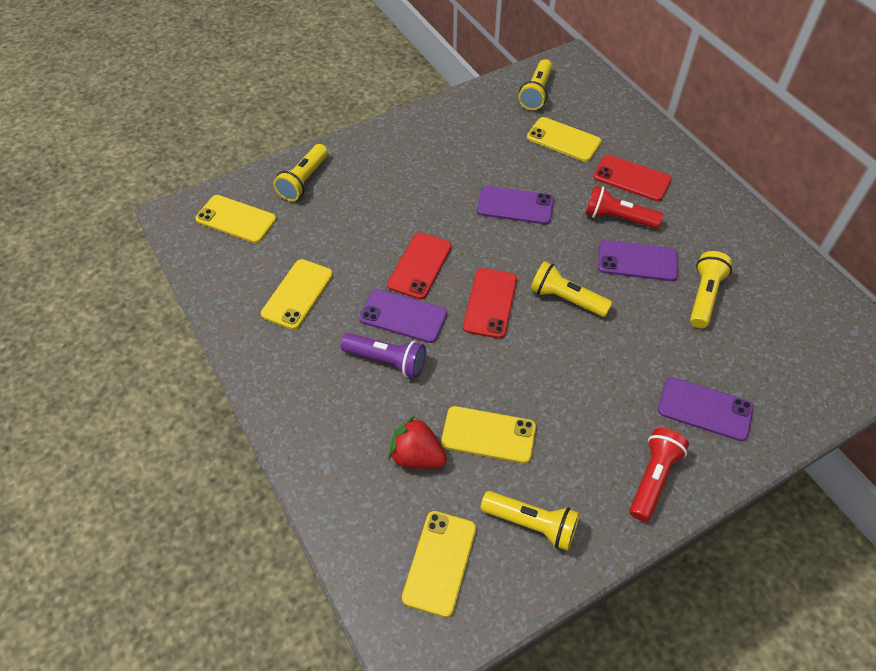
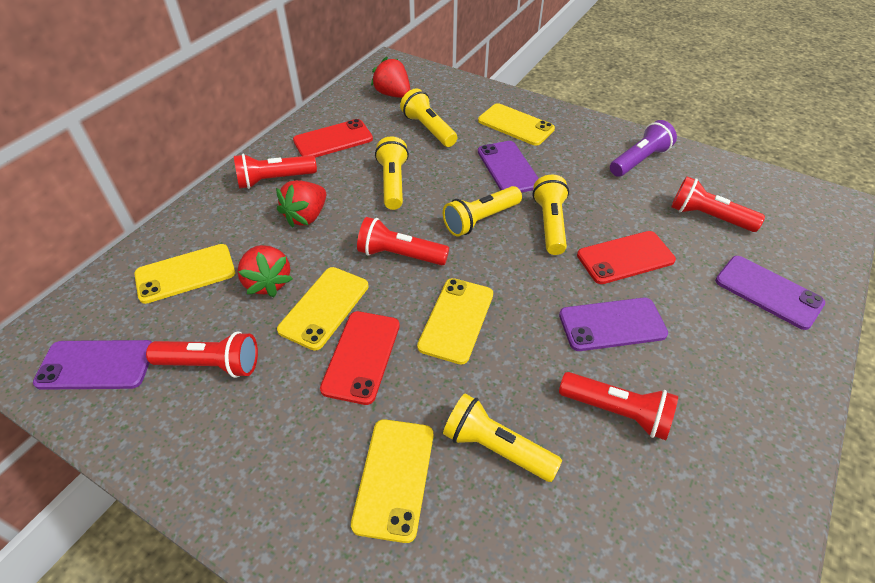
red flashlight: [585,186,663,229] [629,428,689,522] = 2 -> [146,331,258,378] [234,154,317,189] [357,217,449,265] [559,372,678,440] [671,176,765,232] = 5
red strawberry: [388,416,447,469] = 1 -> [237,245,293,297] [276,180,326,228] [371,56,410,98] = 3

